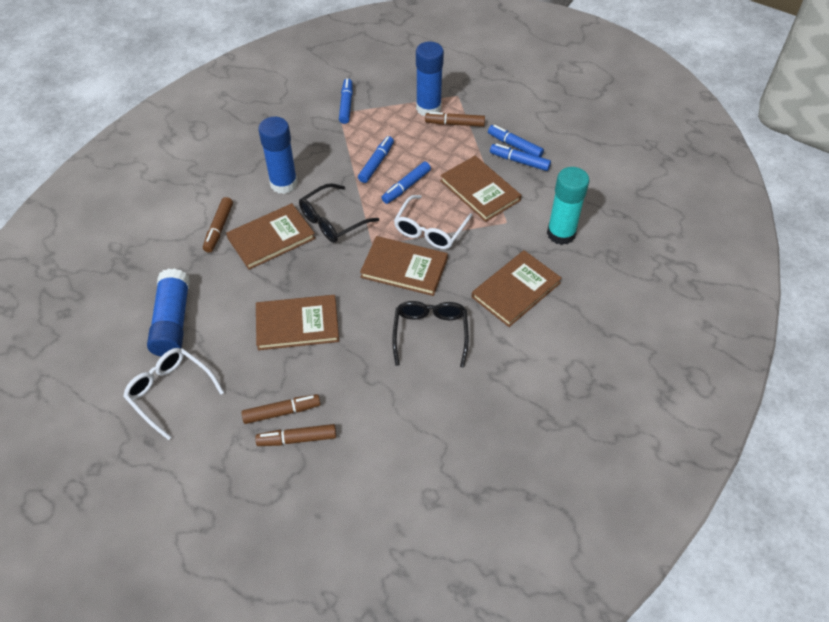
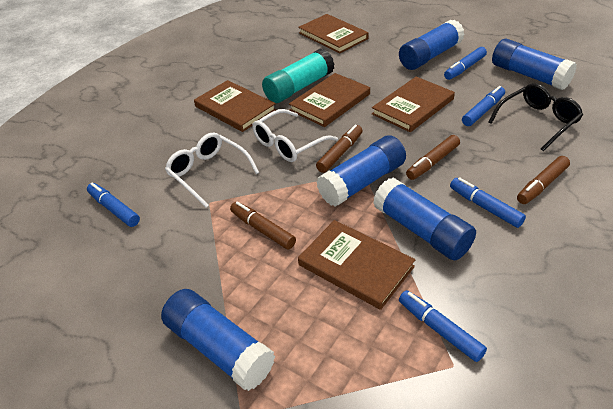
black glasses: [299,183,379,243] [392,301,469,368] = 2 -> [489,84,583,151] = 1
blue glue stick: [147,268,190,356] [258,117,298,194] [416,42,444,116] = 3 -> [161,289,275,391] [316,135,406,207] [373,178,476,260] [399,20,465,70] [492,39,577,90] = 5

